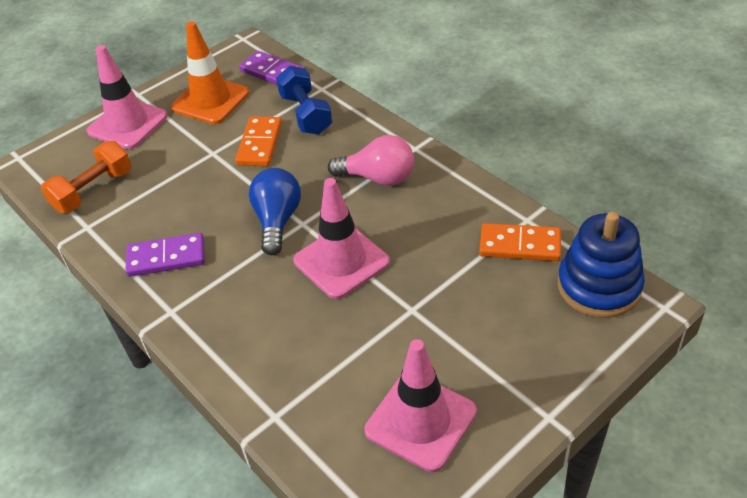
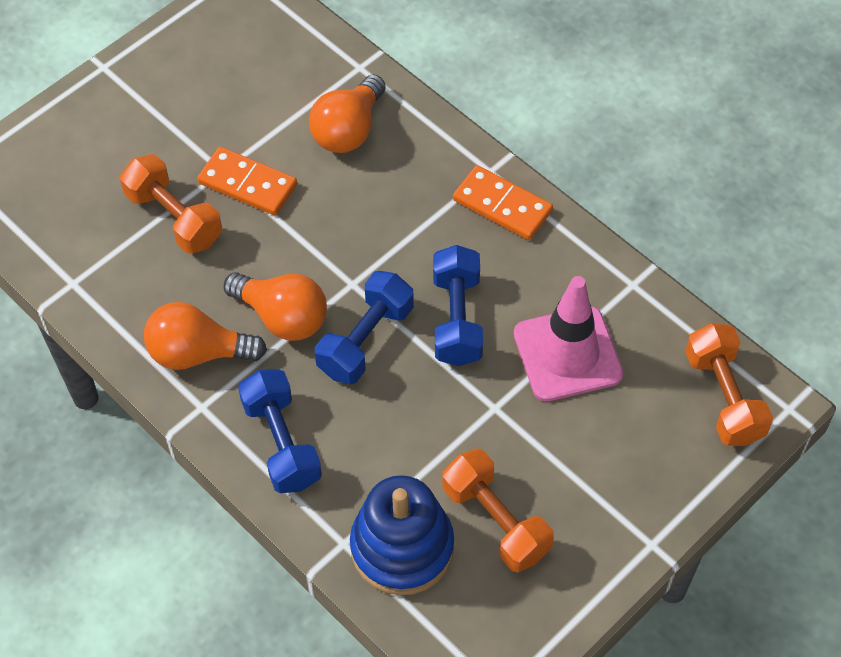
blue dumbbell: [276,66,332,135] = 1 -> [238,369,322,493] [315,271,414,384] [433,245,483,366] = 3
blue light bulb: [249,168,301,255] = 1 -> none = 0
orange dumbbell: [41,141,132,213] = 1 -> [120,154,222,254] [442,448,554,572] [685,323,773,446] = 3
orange light bulb: none = 0 -> [144,302,267,370] [224,272,327,341] [309,74,386,153] = 3
orange traffic cone: [171,21,249,124] = 1 -> none = 0
pink light bulb: [328,135,414,186] = 1 -> none = 0
pink traffic cone: [86,45,168,149] [293,178,390,299] [365,339,477,472] = 3 -> [514,276,624,401] = 1
purple domino: [125,233,205,277] [239,51,304,85] = 2 -> none = 0

